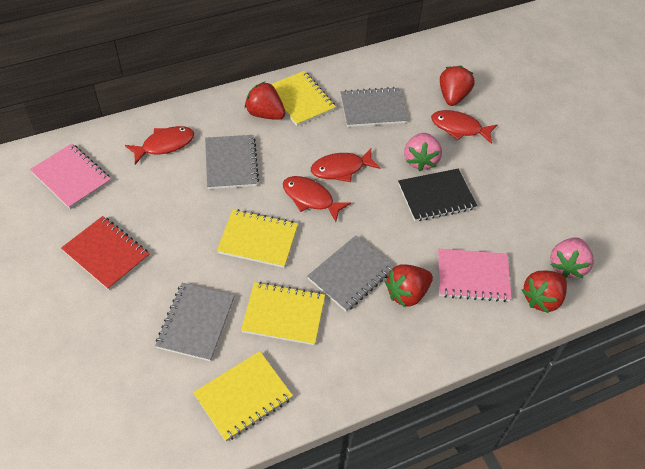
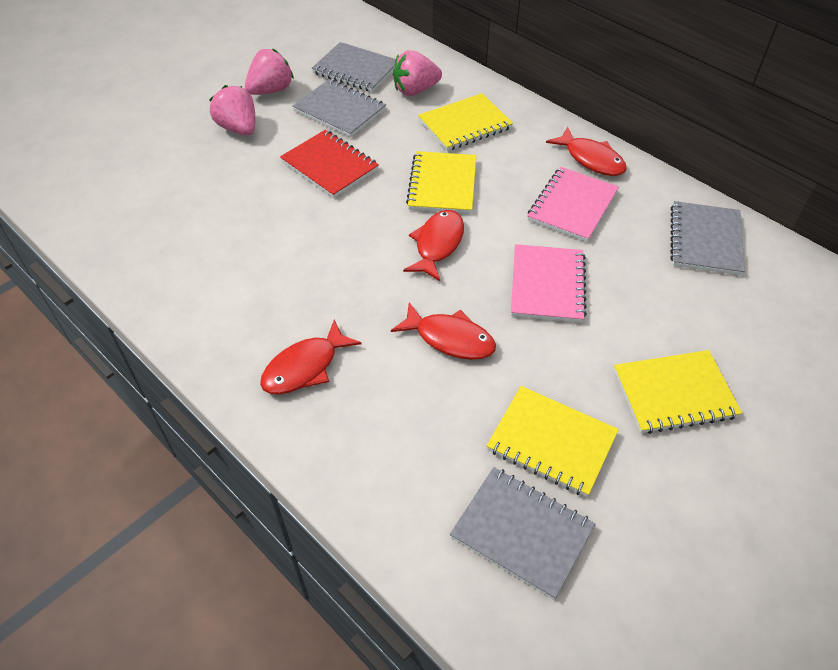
black notebook: [398,169,477,221] = 1 -> none = 0
pink strawberry: [404,133,442,171] [550,237,594,278] = 2 -> [209,85,255,135] [245,48,294,95] [393,50,442,96] = 3
red strawberry: [245,82,285,120] [385,264,433,307] [440,66,475,106] [522,271,567,313] = 4 -> none = 0

